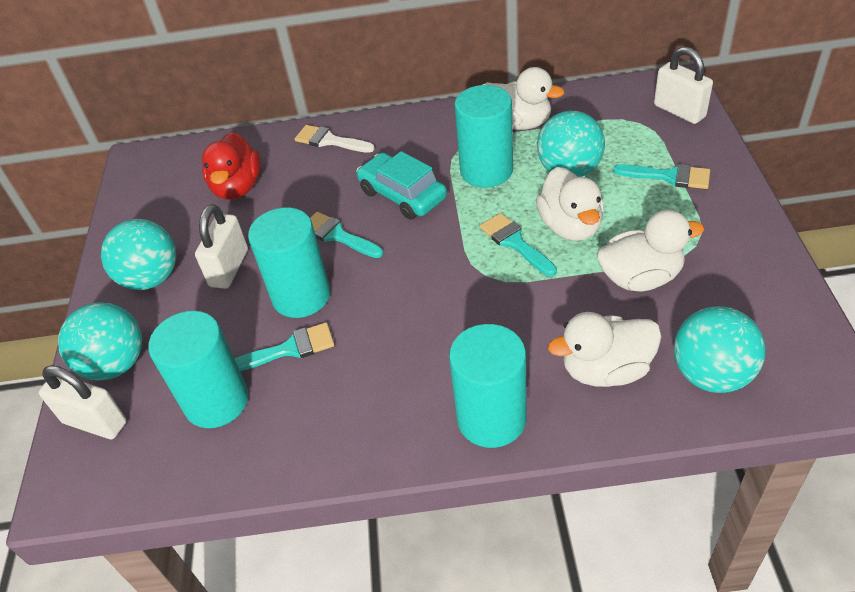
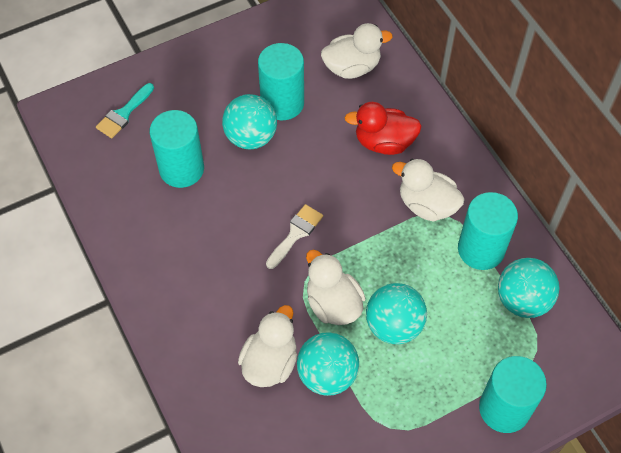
turquoise brush: [234,322,335,371] [310,212,383,258] [480,213,557,276] [613,164,710,189] = 4 -> [96,83,154,138] = 1
turquoise car: [356,151,447,220] = 1 -> none = 0
white padlock: [39,365,127,439] [195,204,248,289] [654,47,713,124] = 3 -> none = 0

